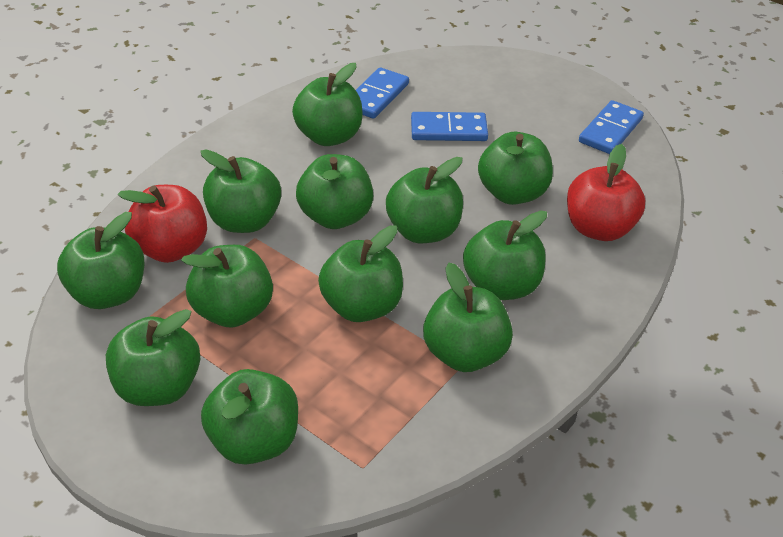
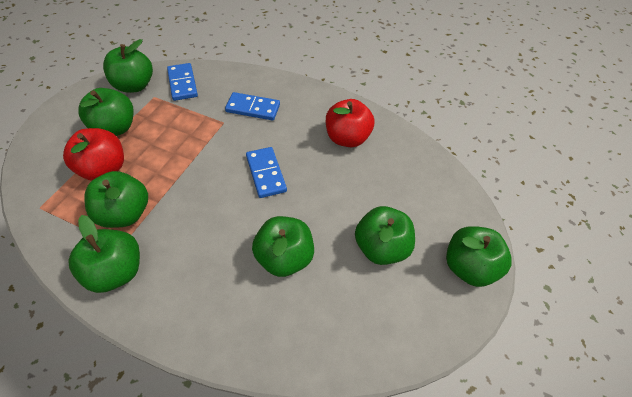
green apple: [57,212,144,309] [106,309,200,406] [181,245,273,328] [200,149,281,233] [201,369,298,465] [292,63,363,146] [296,154,373,229] [318,225,403,322] [386,157,463,243] [423,263,513,372] [463,211,547,300] [478,132,553,205] = 12 -> [69,215,140,293] [79,88,134,136] [84,171,148,228] [103,39,153,93] [252,216,314,277] [355,206,415,265] [446,226,512,287] = 7

